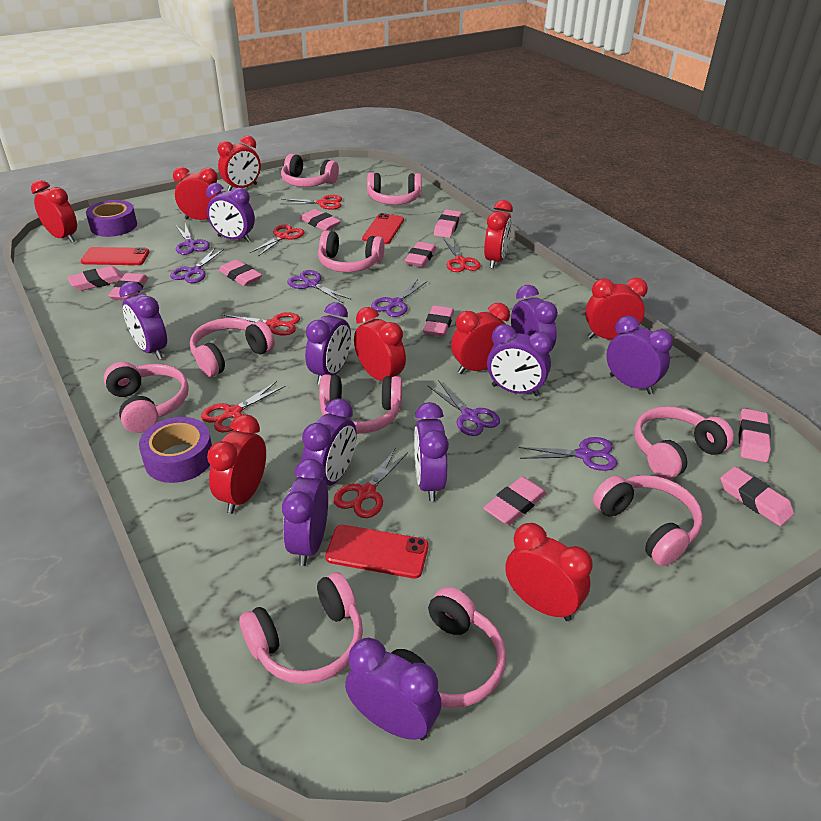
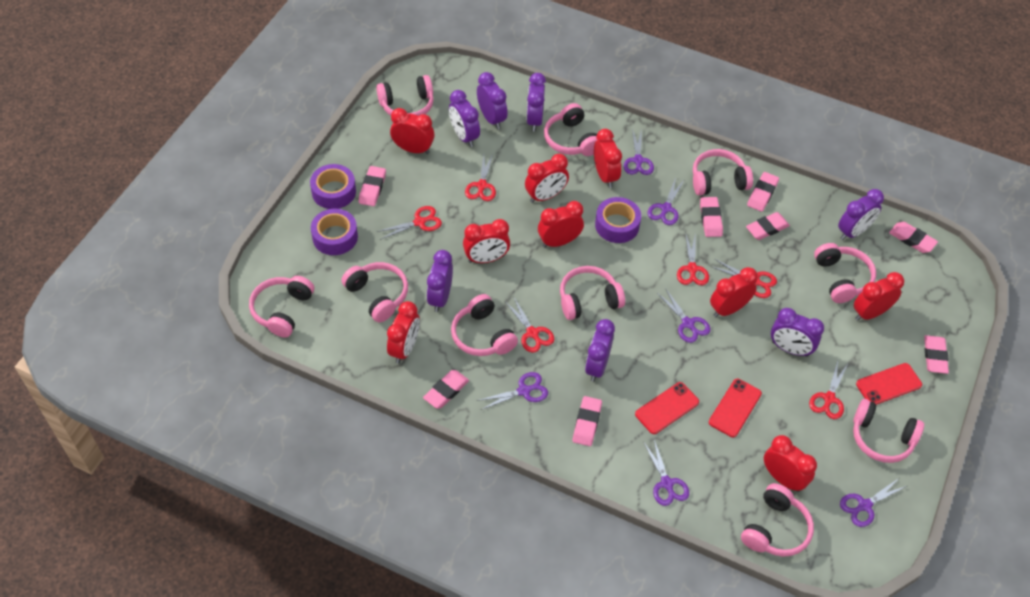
pink eraser: [67,266,123,291] [108,273,148,300] [219,259,262,286] [300,209,341,231] [405,242,436,267] [423,305,454,337] [434,210,461,238] [483,476,547,525] [720,467,794,526] [739,408,771,462] = 10 -> [359,166,386,206] [423,370,469,409] [573,396,602,446] [700,197,723,237] [746,212,790,240] [747,172,779,212] [889,222,938,253] [924,335,949,374] = 8
purple clock: [119,282,167,360] [206,183,255,242] [282,459,328,566] [302,399,357,486] [305,302,351,385] [345,638,441,740] [414,402,449,501] [487,324,553,396] [511,285,558,350] [606,316,673,394] = 10 -> [427,250,453,312] [449,90,480,147] [477,72,507,129] [526,73,546,132] [585,319,615,382] [771,308,824,357] [838,189,884,240] = 7
purple tape: [86,200,137,237] [139,417,212,483] = 2 -> [310,164,356,209] [311,209,358,255] [595,197,641,243] = 3

